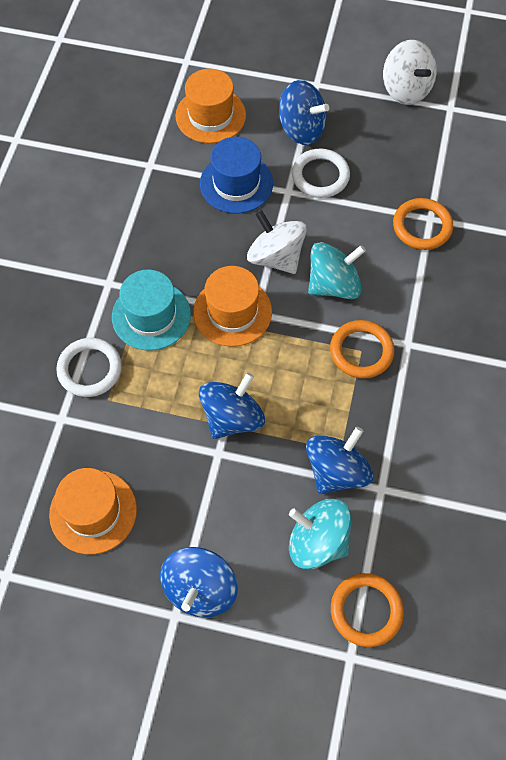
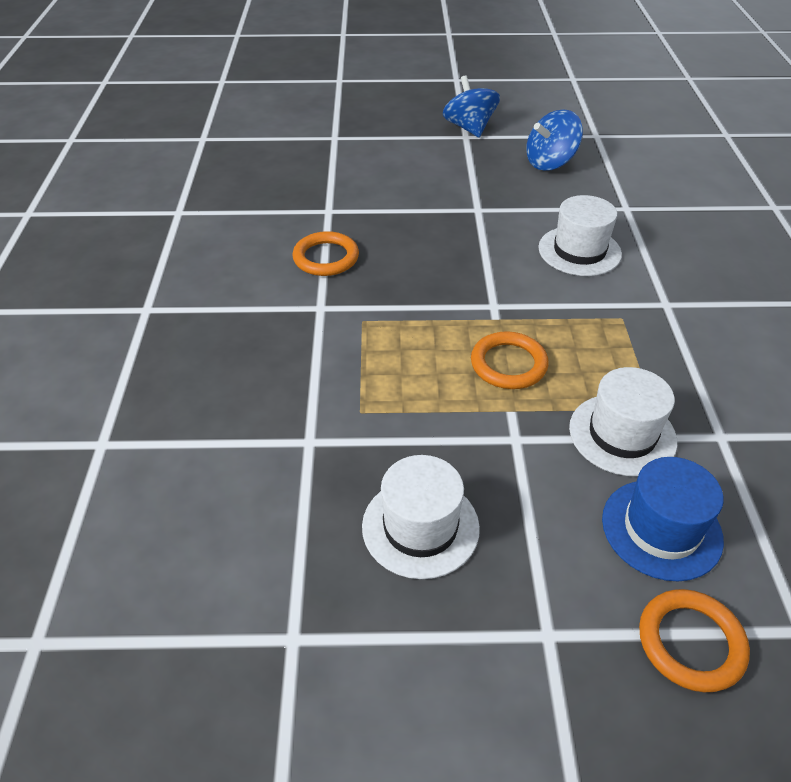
blue spinning top: [160,547,238,618] [199,372,265,439] [278,80,329,145] [306,427,373,494] = 4 -> [443,75,500,138] [526,109,583,171] = 2
orange hat: [49,468,137,555] [176,69,246,143] [193,266,272,347] = 3 -> none = 0
turquoise hat: [112,270,191,351] = 1 -> none = 0
turquoise spinning top: [289,499,351,569] [308,242,366,299] = 2 -> none = 0
white hat: none = 0 -> [362,455,480,579] [538,195,622,276] [569,367,677,476] = 3
white ring: [56,338,122,397] [292,148,350,198] = 2 -> none = 0
white spinning top: [247,210,307,274] [383,40,437,105] = 2 -> none = 0

